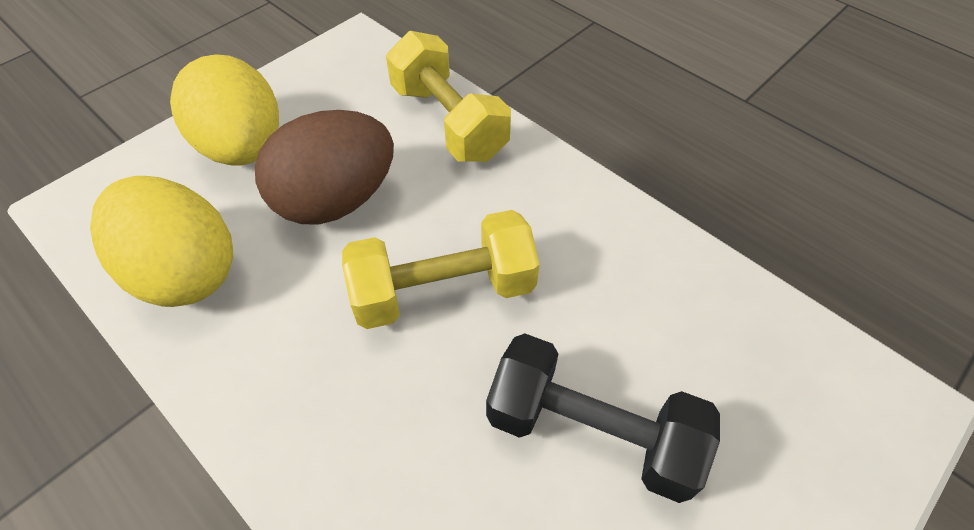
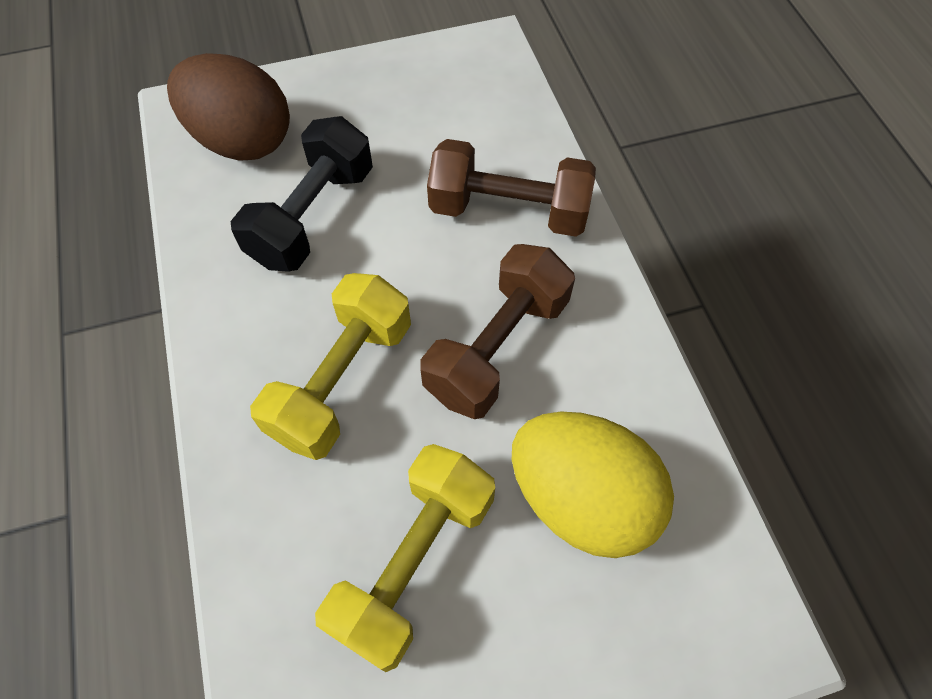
brown dumbbell: none = 0 -> [420,244,575,419] [427,139,596,237] = 2
yellow egg: [90,176,233,307] [170,54,279,166] = 2 -> [512,412,674,558] = 1

